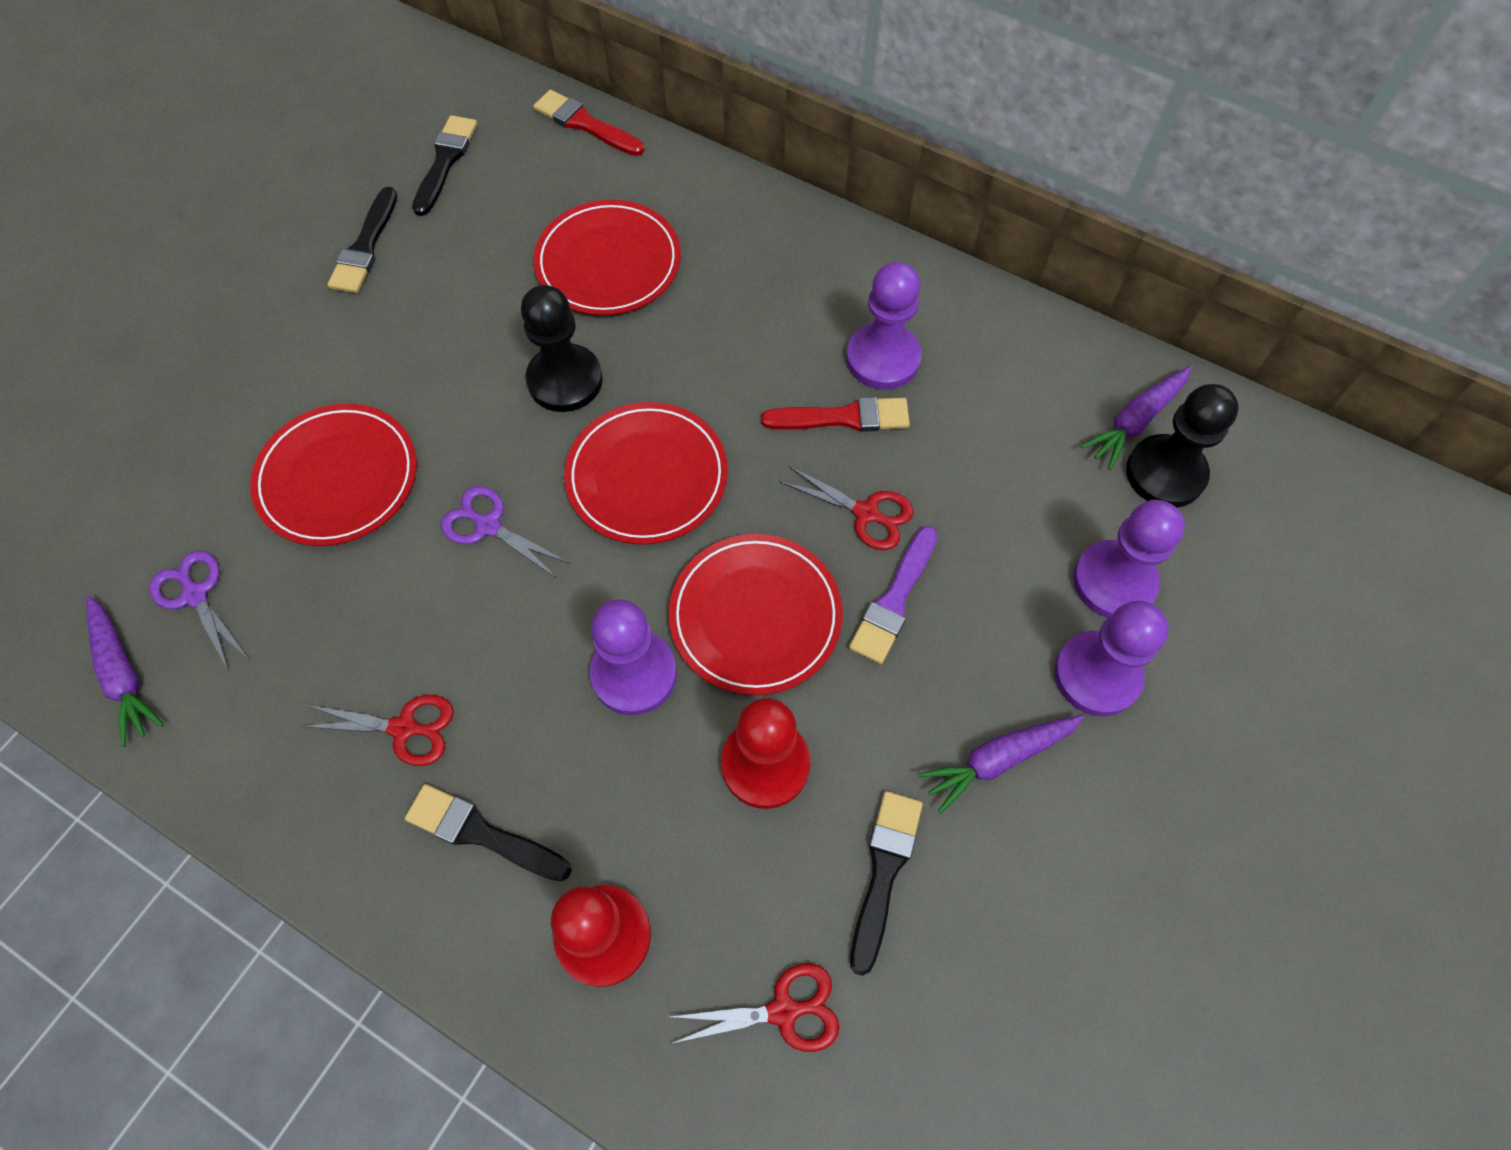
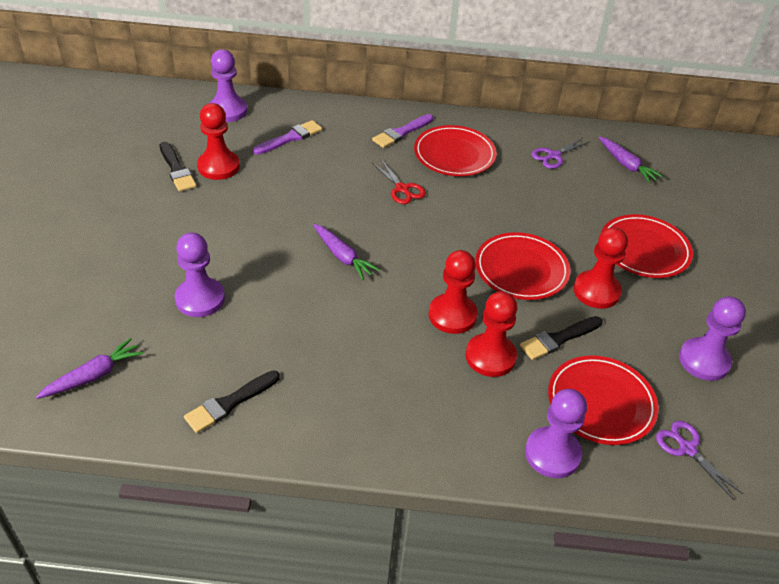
black brush: [327,187,397,293] [405,784,572,881] [412,115,477,216] [850,791,923,976] = 4 -> [160,142,196,191] [184,370,280,433] [520,316,603,360] = 3
black pawn: [521,285,603,412] [1126,384,1239,508] = 2 -> none = 0
purple brush: [849,526,938,664] = 1 -> [253,120,322,155] [372,114,433,148] = 2
red brush: [533,90,644,156] [761,397,910,432] = 2 -> none = 0
red pawn: [551,885,651,987] [721,698,810,809] = 2 -> [197,103,240,180] [428,250,478,334] [466,291,518,377] [573,227,628,309] = 4
red scissors: [300,695,454,766] [671,963,840,1052] [779,465,914,550] = 3 -> [372,160,426,204] = 1

